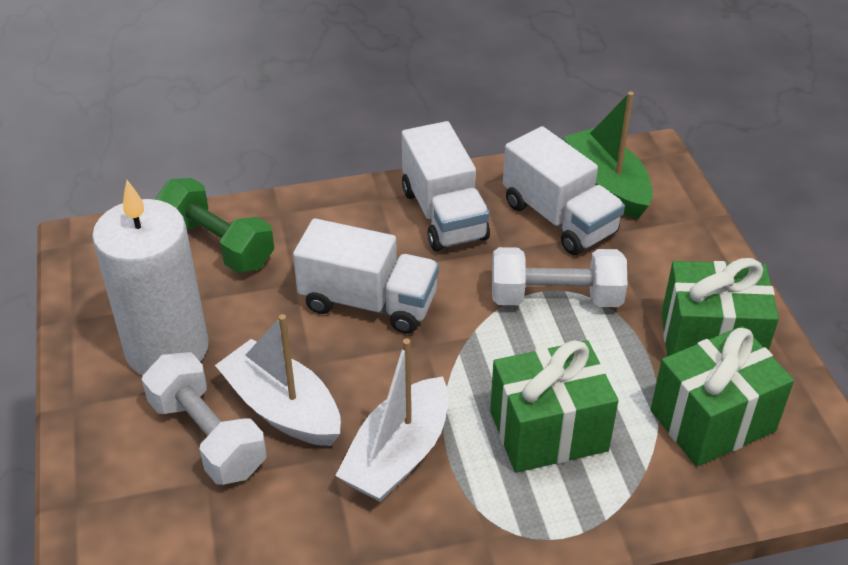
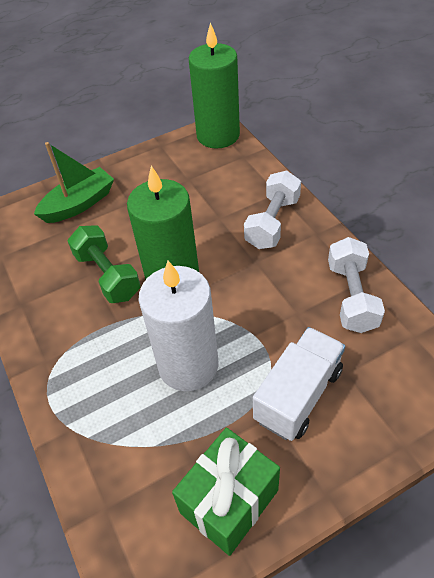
green candle: none = 0 -> [127,165,199,280] [189,22,240,149] = 2
green gift: [490,340,619,473] [650,326,794,467] [662,258,779,356] = 3 -> [172,427,280,556] = 1
white boat: [215,314,341,446] [335,338,448,502] = 2 -> none = 0
white truck: [293,218,439,334] [402,121,490,251] [503,126,625,255] = 3 -> [253,327,345,441] = 1

